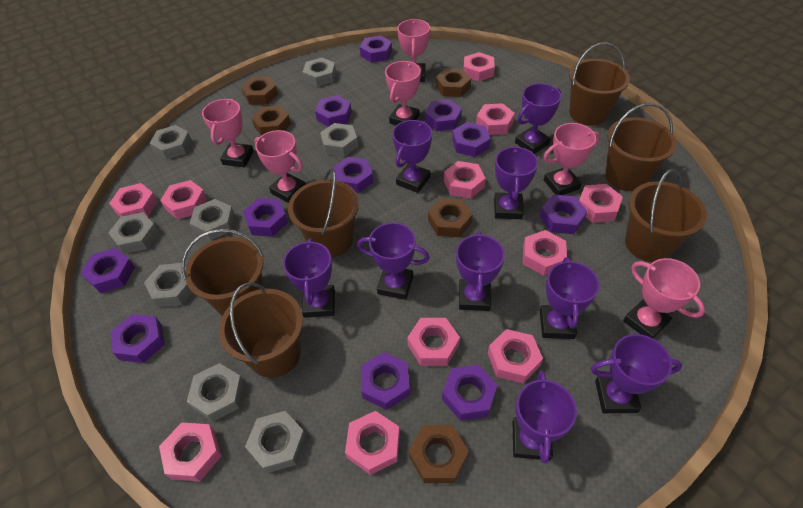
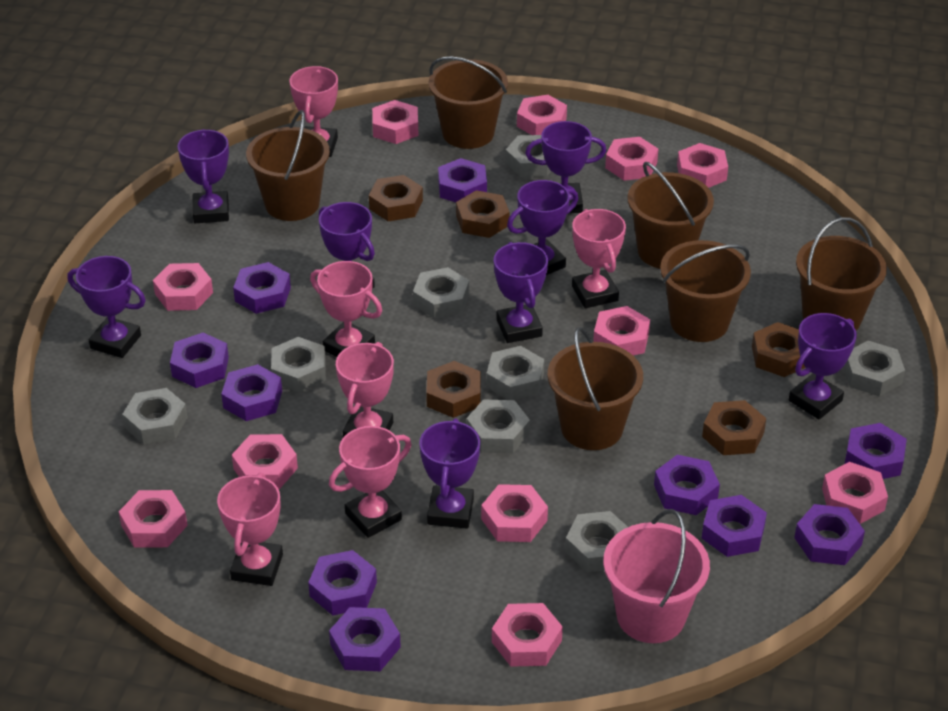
pink bucket: none = 0 -> [603,509,710,643] = 1
purple nut: [81,248,135,293] [111,314,165,363] [243,198,288,236] [315,95,352,127] [333,157,373,193] [360,35,392,63] [361,352,410,410] [425,99,462,131] [442,365,498,421] [452,122,490,157] [540,195,587,234] = 11 -> [170,333,229,388] [221,364,282,421] [233,262,291,314] [308,550,377,616] [329,607,401,671] [438,158,487,202] [654,455,720,515] [702,495,767,557] [794,504,865,565] [845,423,907,479] = 10
purple trophy: [283,239,335,318] [357,223,430,300] [392,120,432,193] [456,232,505,311] [494,146,538,219] [512,371,577,463] [515,83,561,154] [540,257,599,339] [591,334,682,413] = 9 -> [68,256,146,358] [177,129,229,223] [319,202,375,289] [419,418,480,529] [494,242,548,343] [507,180,578,275] [525,121,606,213] [789,313,857,419] = 8

